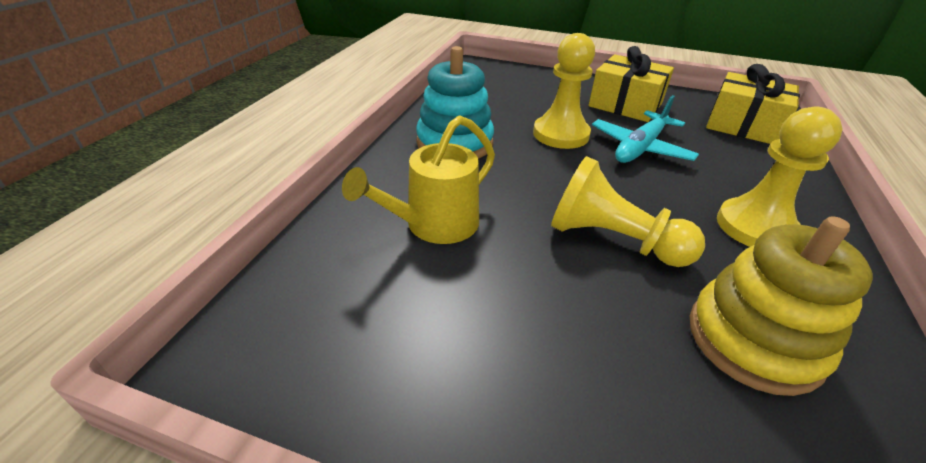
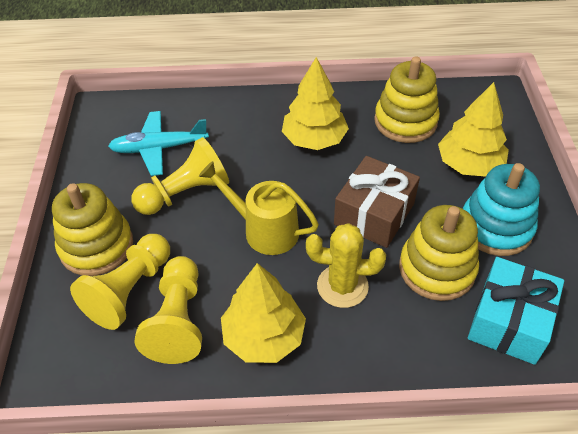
brown gift: none = 0 -> [334,156,420,248] = 1
turquoise gift: none = 0 -> [468,257,564,365] = 1
yellow cactus: none = 0 -> [306,223,386,308] = 1
yellow gift: [589,46,674,122] [706,64,800,144] = 2 -> none = 0
yellow stacking toy: [690,216,873,396] = 1 -> [52,183,133,276] [374,56,440,143] [399,205,479,301] = 3
yellow tree: none = 0 -> [221,263,306,363] [282,57,349,150] [438,82,509,177] = 3

